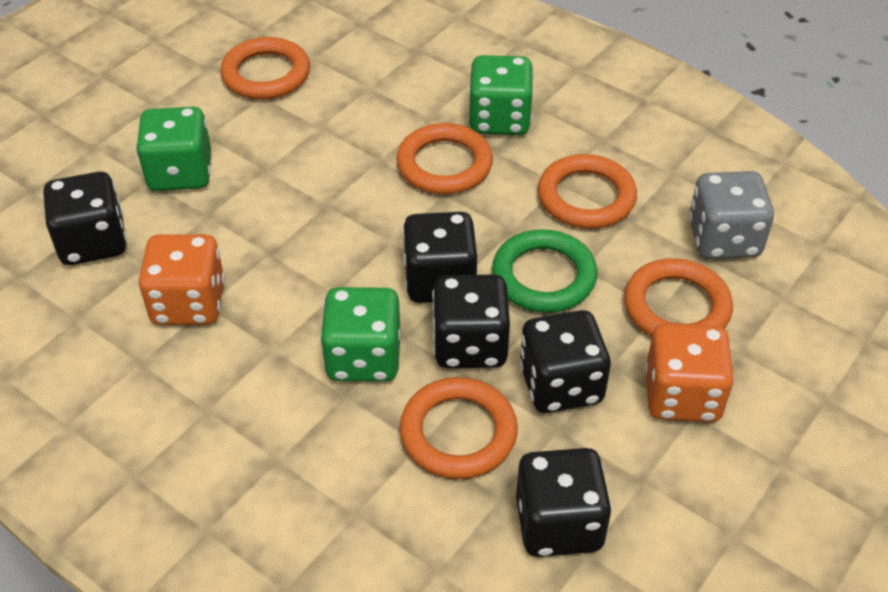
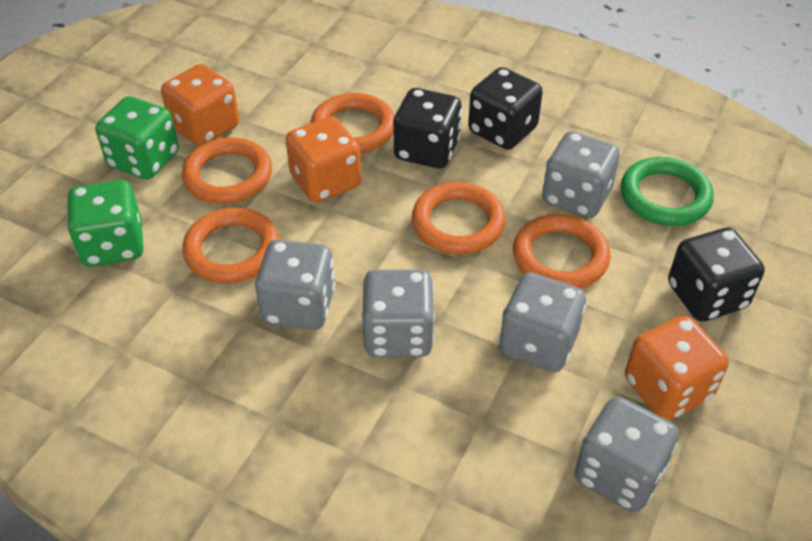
black dice: [43,172,127,265] [402,212,477,303] [432,275,510,368] [516,448,612,557] [519,310,611,413] = 5 -> [393,88,462,168] [468,67,543,150] [668,227,765,322] = 3
green dice: [136,107,211,191] [320,287,400,382] [469,55,534,135] = 3 -> [67,180,144,267] [95,96,179,180] = 2
grey dice: [689,171,774,259] = 1 -> [255,240,335,330] [361,270,435,357] [499,273,586,372] [542,131,620,218] [575,397,679,512] = 5
orange dice: [138,234,225,325] [645,323,734,422] = 2 -> [161,64,239,146] [285,117,361,203] [625,315,729,420] = 3

